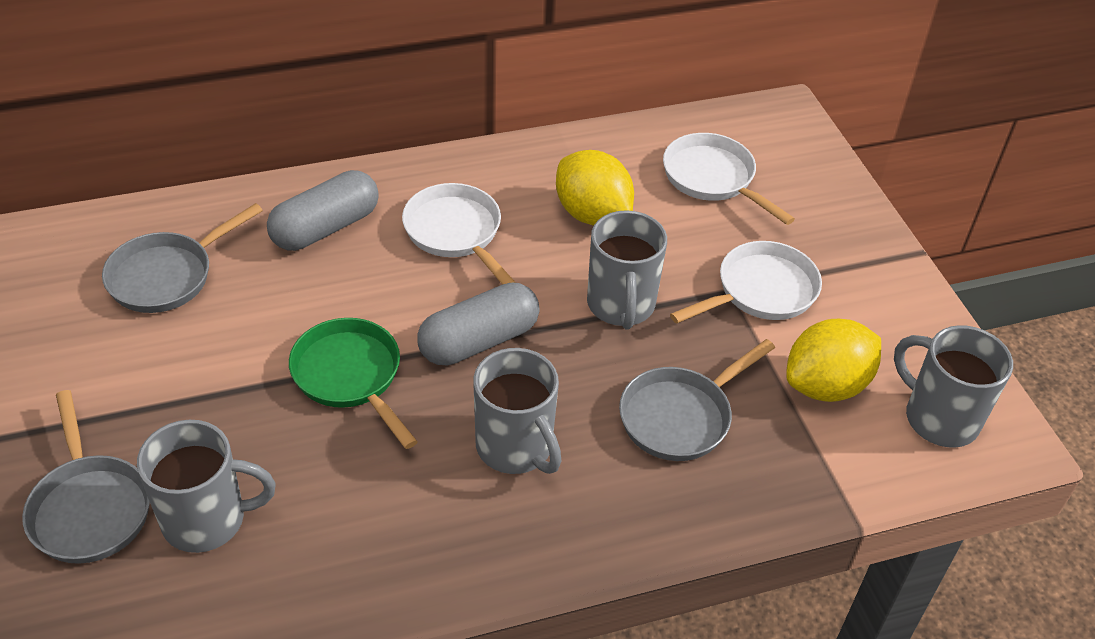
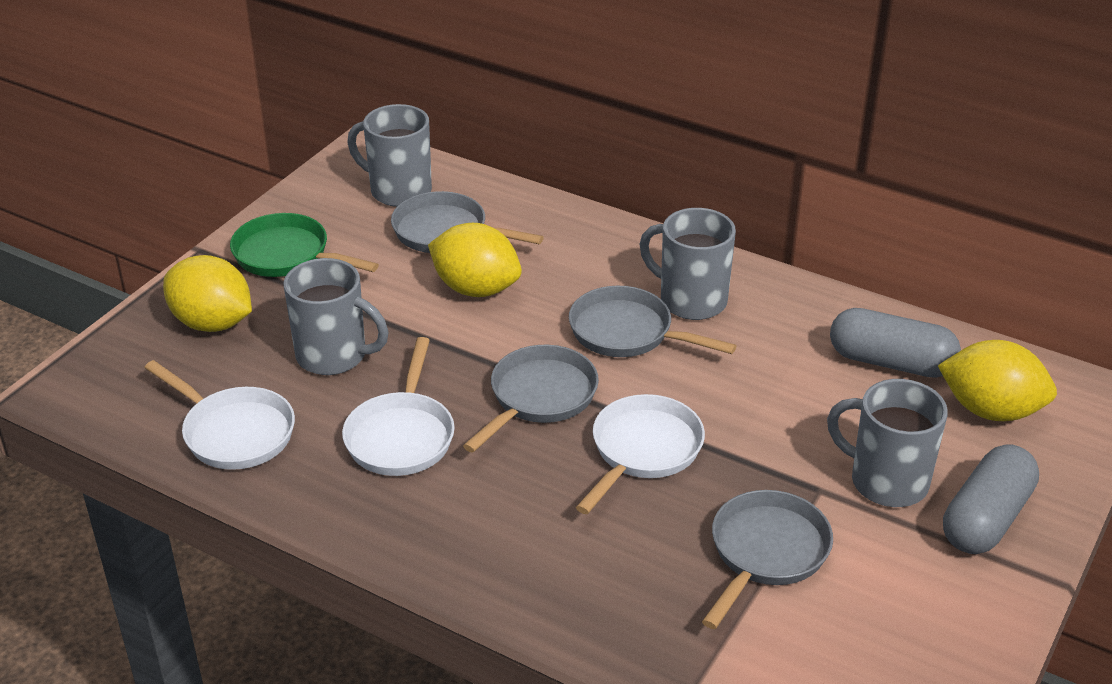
grey pan: [22,390,150,564] [102,203,263,313] [619,339,775,461] = 3 -> [391,191,544,253] [463,345,599,453] [569,286,737,357] [702,490,833,629] = 4
yellow lemon: [556,150,634,226] [786,319,881,402] = 2 -> [163,255,252,332] [428,223,522,297] [938,340,1057,421] = 3

